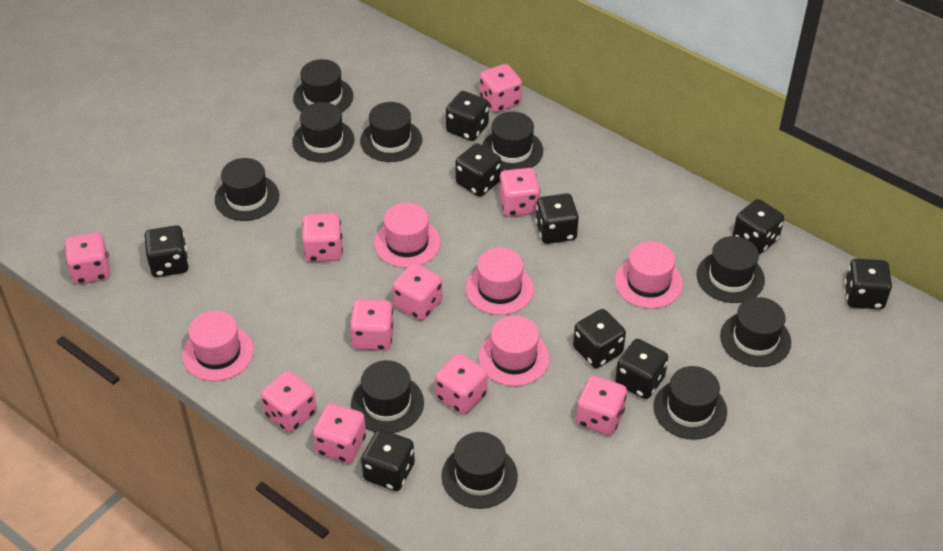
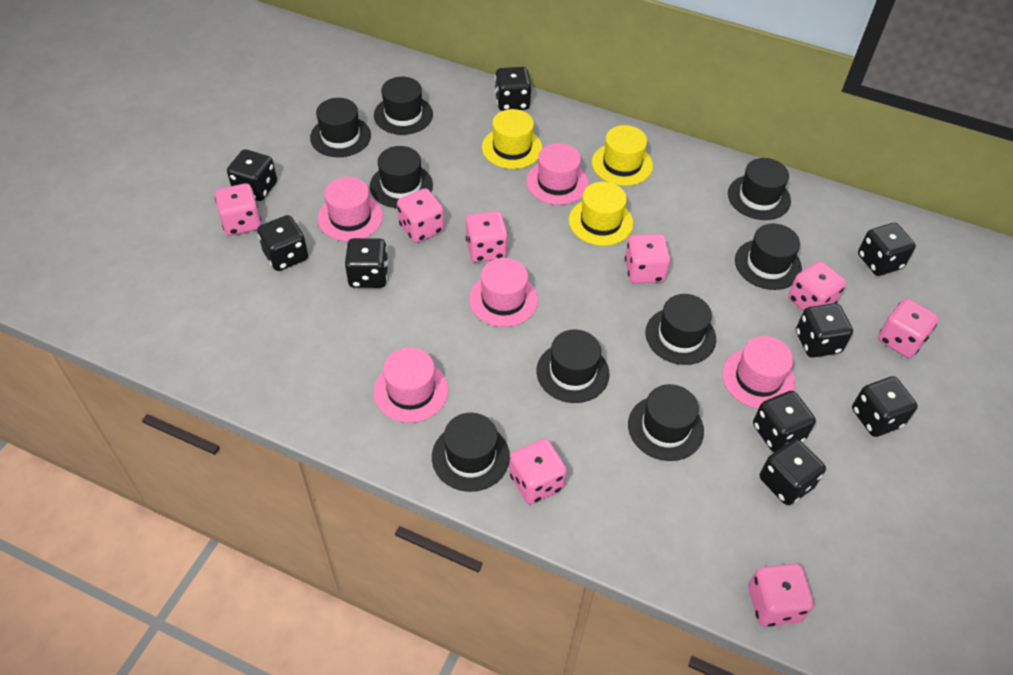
black hat: [215,158,279,221] [292,102,355,162] [293,59,353,113] [351,360,424,433] [360,102,422,162] [441,432,518,509] [482,112,543,171] [654,366,727,440] [697,236,765,303] [720,297,791,367] = 10 -> [310,98,371,157] [370,146,433,208] [374,77,433,135] [432,413,510,492] [537,330,610,403] [628,384,704,461] [645,294,716,365] [728,158,791,220] [735,224,802,290] = 9
pink dice: [64,232,111,285] [261,371,317,433] [302,213,343,262] [313,403,366,463] [350,299,394,351] [393,263,443,320] [435,353,488,415] [480,64,522,113] [499,168,540,217] [576,376,627,435] = 10 -> [215,183,261,236] [397,188,444,243] [466,211,508,262] [509,439,567,504] [625,234,670,284] [748,563,814,627] [788,261,846,311] [878,298,939,358] = 8
yellow hat: none = 0 -> [482,109,542,169] [569,182,633,246] [592,125,653,186] = 3

